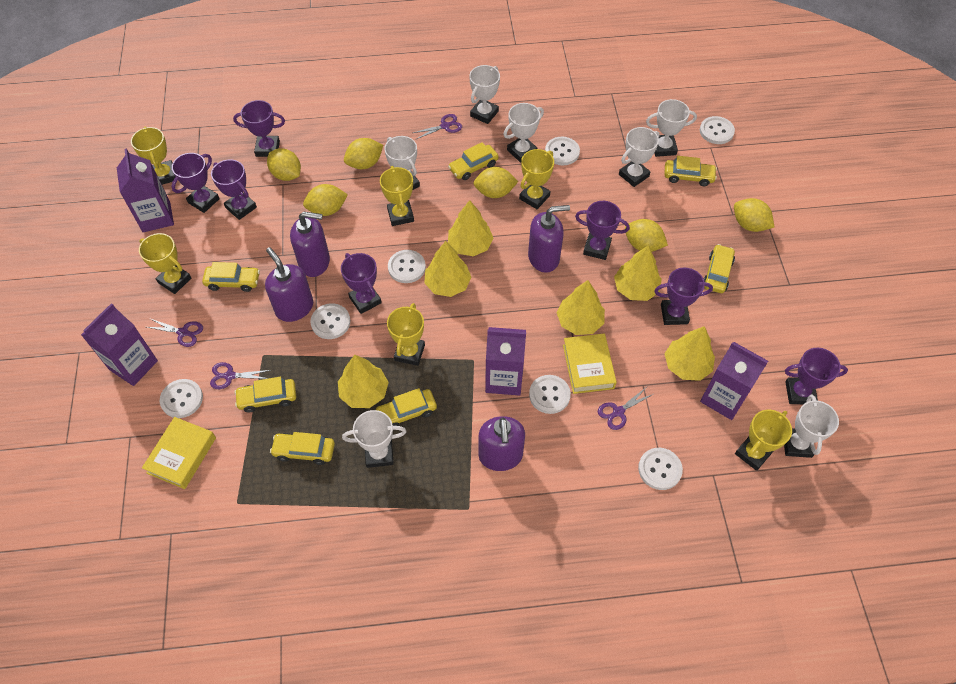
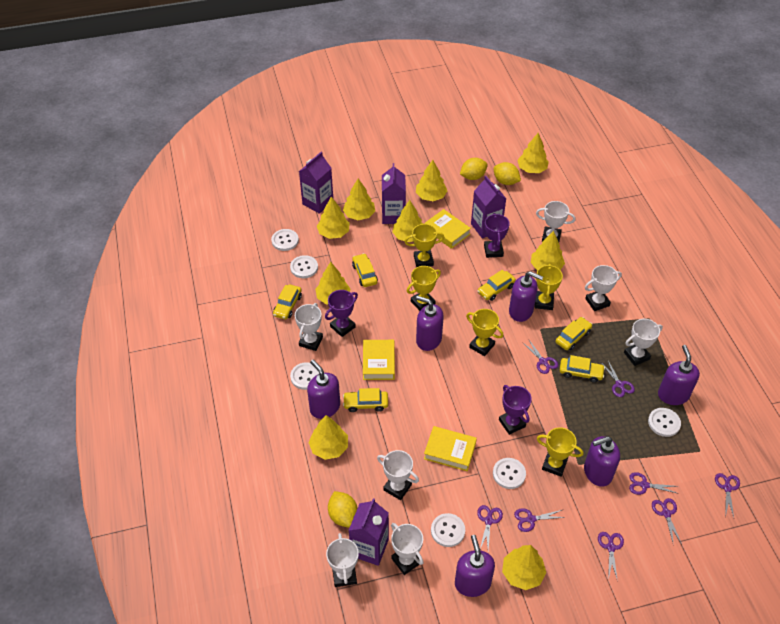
purple scissors: [147,318,203,347] [210,362,270,389] [413,114,462,140] [598,388,653,430] = 4 -> [477,505,503,550] [514,508,565,532] [522,339,558,374] [598,532,624,582] [601,361,635,397] [629,472,679,495] [652,498,682,544] [715,473,740,517] = 8
purple soap dispenser: [265,247,313,322] [290,212,330,277] [479,416,525,471] [528,205,570,273] = 4 -> [307,360,340,419] [416,296,444,351] [455,535,495,597] [509,271,543,322] [584,436,620,487] [658,345,700,405] = 6
purple trophy: [171,153,220,213] [211,159,257,220] [233,100,285,157] [341,253,382,314] [575,201,630,260] [654,268,713,325] [785,348,848,404] = 7 -> [325,290,358,337] [484,213,510,258] [499,385,532,435] = 3
white button: [160,379,203,418] [310,303,350,339] [388,250,426,283] [529,375,571,414] [545,137,580,165] [638,448,683,490] [700,116,735,144] = 7 -> [271,229,299,251] [290,255,318,278] [290,362,319,390] [431,513,465,547] [493,458,526,489] [648,408,681,437] = 6
yellow book: [142,417,216,489] [563,333,617,394] = 2 -> [363,340,395,380] [424,426,477,471] [425,209,471,249] = 3
yellow car: [202,262,260,292] [234,377,296,412] [270,432,335,465] [375,388,437,426] [448,142,499,180] [664,156,717,186] [704,244,735,293] = 7 -> [273,284,302,319] [343,388,388,412] [352,253,378,287] [477,270,516,301] [555,317,592,350] [560,355,605,383] = 6
yellow lemon: [267,148,301,181] [303,184,348,216] [344,138,383,169] [473,167,518,198] [625,219,668,252] [734,198,774,232] = 6 -> [328,491,358,527] [460,158,487,180] [493,162,521,185] = 3
yellow tree: [338,355,389,408] [424,241,472,297] [448,200,494,256] [556,280,605,335] [614,245,662,301] [665,326,715,381] = 6 -> [308,415,348,460] [315,262,351,304] [317,197,350,239] [343,179,375,220] [392,200,423,242] [416,160,447,201] [502,545,546,590] [517,133,549,173] [531,231,565,271] = 9
yellow trophy: [131,127,175,185] [139,233,191,294] [380,166,414,226] [387,303,425,366] [519,149,554,209] [735,410,792,471] = 6 -> [404,224,444,267] [407,266,441,311] [466,309,503,356] [535,264,563,310] [537,427,583,477] = 5

